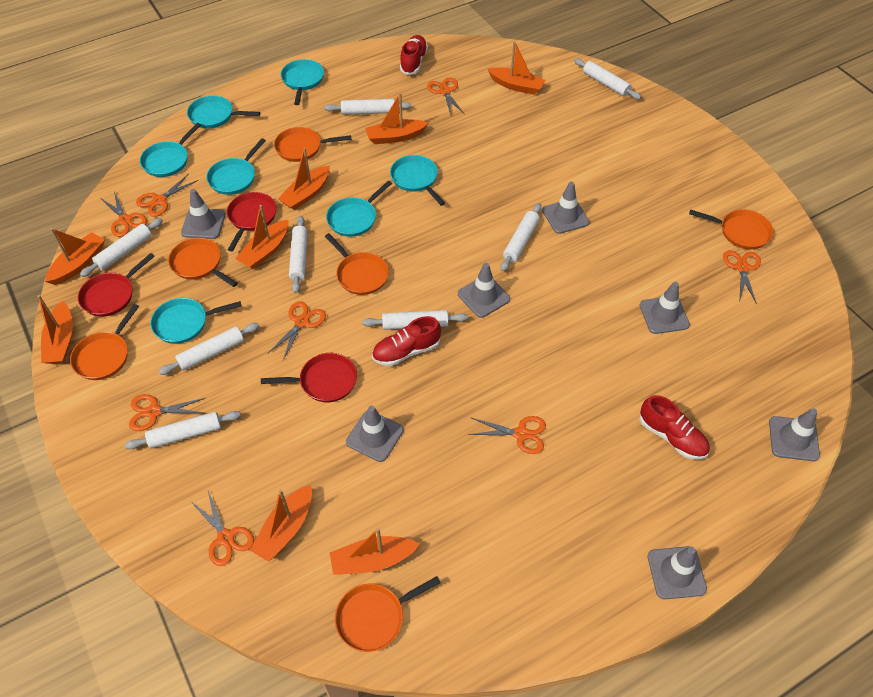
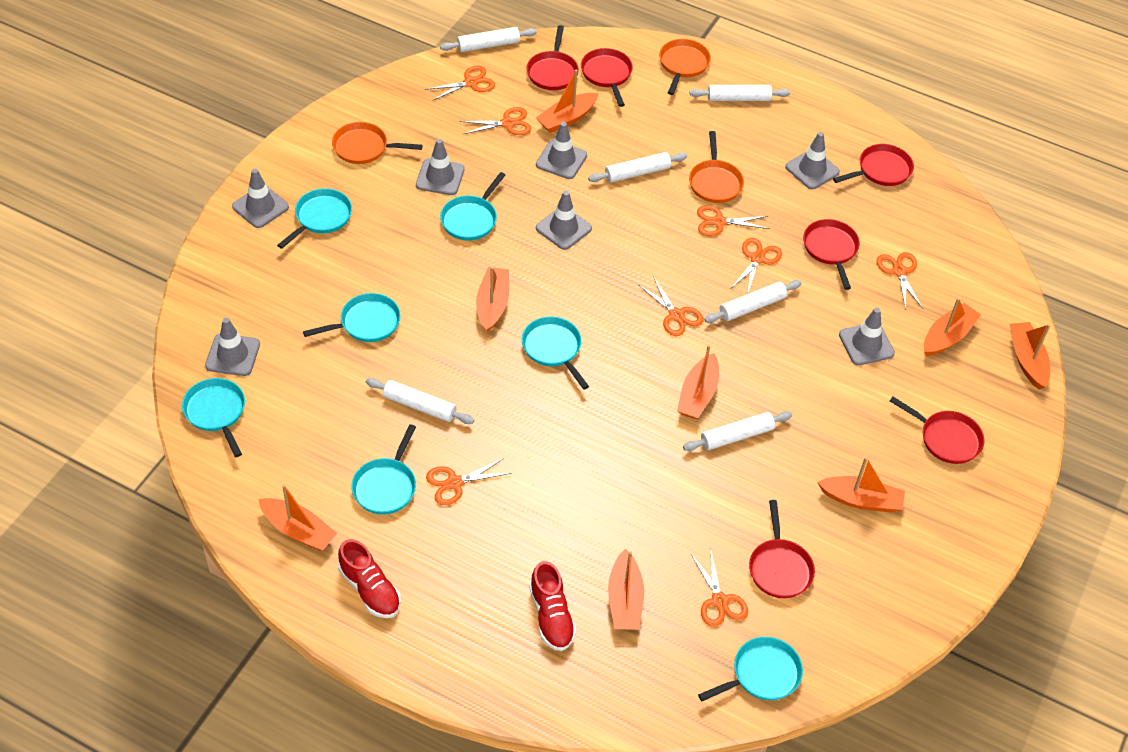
orange pan: [70,304,139,380] [168,238,238,287] [274,127,351,162] [325,233,389,295] [335,576,441,652] [689,209,773,249] = 6 -> [332,122,423,164] [659,39,711,95] [689,131,744,203] = 3
red pan: [78,253,155,317] [227,192,277,252] [261,353,357,402] = 3 -> [526,25,579,90] [581,48,633,107] [749,500,815,598] [803,219,860,290] [833,144,914,186] [890,397,985,464] = 6
red shoe: [372,316,441,366] [400,35,428,75] [639,395,710,460] = 3 -> [338,539,401,618] [529,561,576,651] = 2
white rolling pin: [80,218,163,277] [125,411,241,449] [159,323,259,375] [289,216,308,293] [325,99,411,115] [362,310,468,330] [501,203,542,272] [574,58,641,100] = 8 -> [366,378,474,424] [440,27,537,52] [588,152,687,183] [683,411,792,451] [689,85,790,101] [704,280,802,323] = 6

